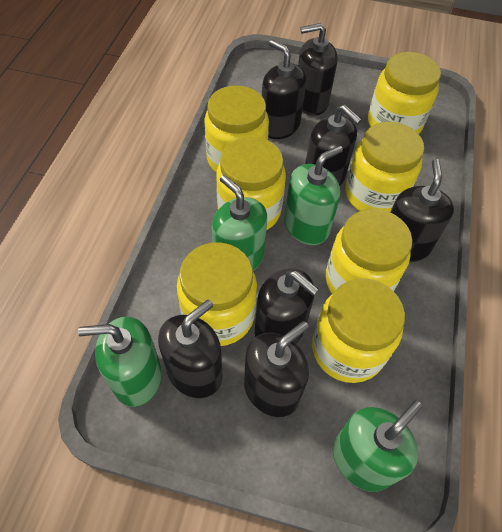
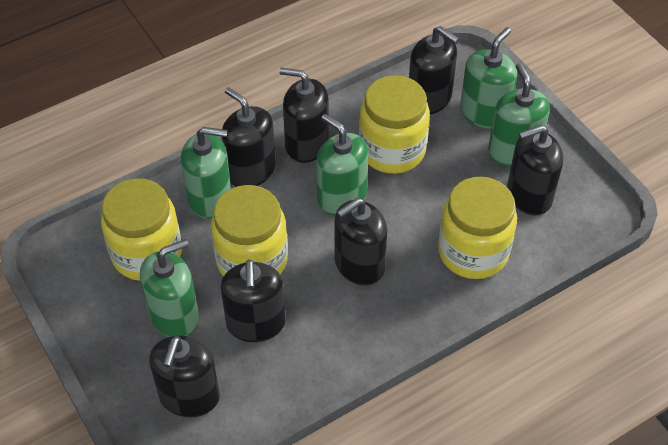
green soap dispenser: [78,317,162,407] [212,175,267,271] [284,145,343,245] [333,400,422,492] = 4 -> [140,239,199,337] [181,127,231,219] [316,114,369,215] [460,27,517,129] [488,63,550,167] = 5
yellow jar: [177,243,257,346] [204,85,269,173] [216,137,286,230] [312,278,405,383] [326,209,412,294] [345,122,424,212] [368,52,441,134] = 7 -> [101,178,182,281] [211,185,288,276] [359,75,430,174] [438,177,517,279] = 4

